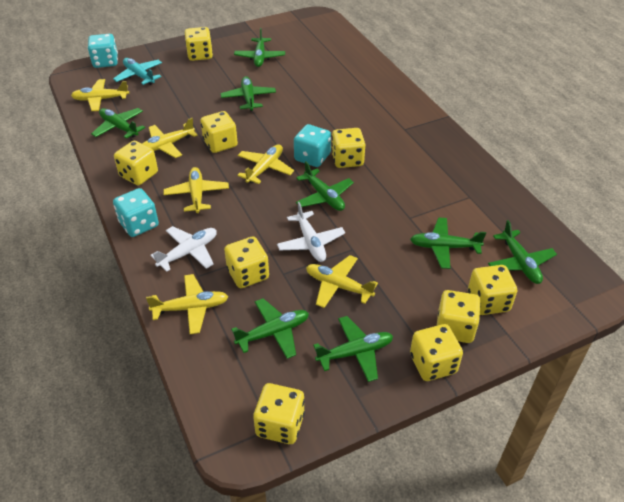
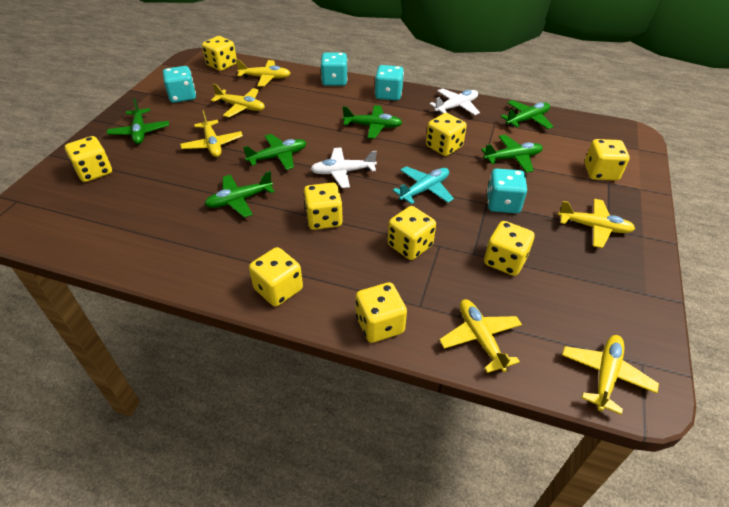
green plane: [91,108,145,139] [220,76,276,111] [231,298,309,359] [234,28,285,67] [296,161,354,211] [313,316,393,382] [410,218,486,269] [488,220,557,284] = 8 -> [107,98,169,144] [204,171,275,218] [243,134,306,170] [343,105,403,139] [481,135,543,173] [501,100,554,129] = 6
turquoise dice: [88,34,118,68] [113,188,159,237] [294,124,331,167] = 3 -> [163,66,196,103] [320,52,347,86] [375,65,404,101] [487,169,527,213] = 4

